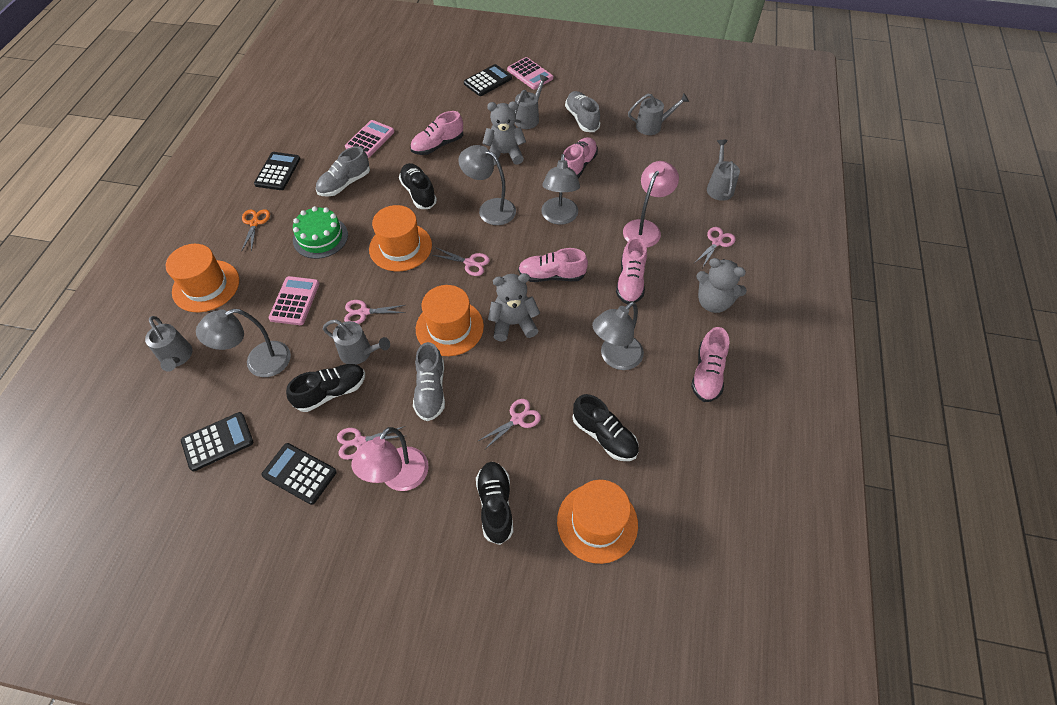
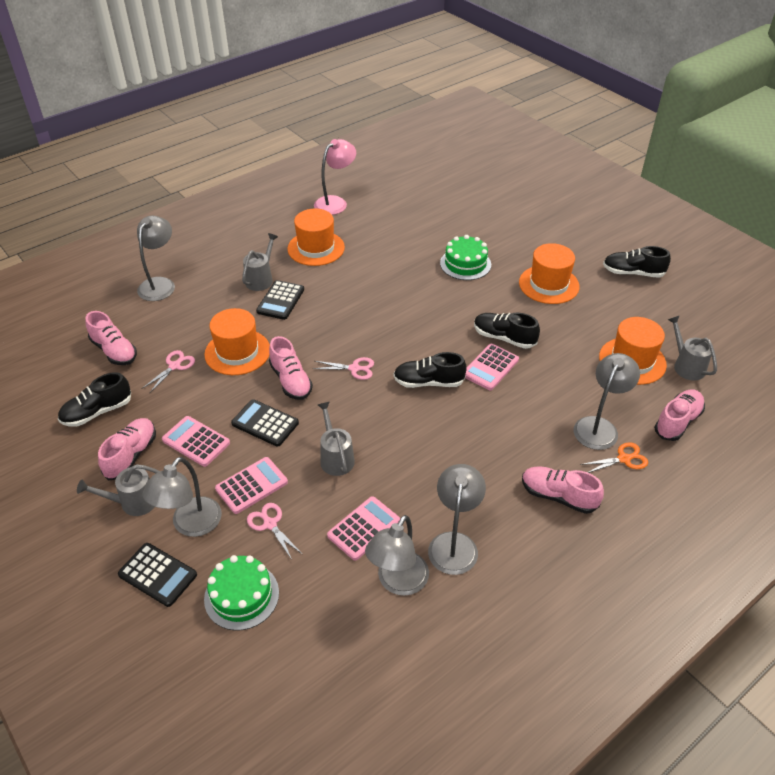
black calculator: [181,412,253,471] [254,152,300,190] [261,443,337,505] [464,64,512,96] = 4 -> [118,543,197,607] [231,399,299,447] [256,280,304,320] = 3
green cake: [293,206,348,259] = 1 -> [204,555,279,631] [440,235,491,280] = 2
grey lamp: [196,309,291,377] [458,145,516,225] [541,154,580,225] [592,302,644,370] = 4 -> [137,215,175,301] [142,457,222,537] [365,515,429,596] [428,464,486,575] [574,353,640,450] = 5
grey shoe: [316,146,370,197] [413,342,445,421] [565,91,600,132] = 3 -> none = 0
grey teddy bear: [482,101,526,165] [488,273,540,342] [696,258,747,313] = 3 -> none = 0
grey watering can: [145,316,192,372] [323,320,390,365] [515,75,548,129] [628,94,689,135] [707,140,740,201] = 5 -> [77,464,160,516] [242,233,278,291] [318,402,355,476] [668,315,717,381] = 4
pink calculator: [269,276,320,325] [345,120,394,158] [507,57,553,89] = 3 -> [162,416,230,467] [215,457,288,514] [327,496,400,560] [465,344,519,390] = 4
pink lamp: [351,427,429,491] [623,161,679,248] = 2 -> [314,139,356,215] = 1
pink scissors: [337,426,405,460] [344,300,406,324] [433,248,490,276] [478,399,541,450] [694,227,736,267] = 5 -> [141,350,195,394] [247,503,302,560] [313,357,374,380] = 3

